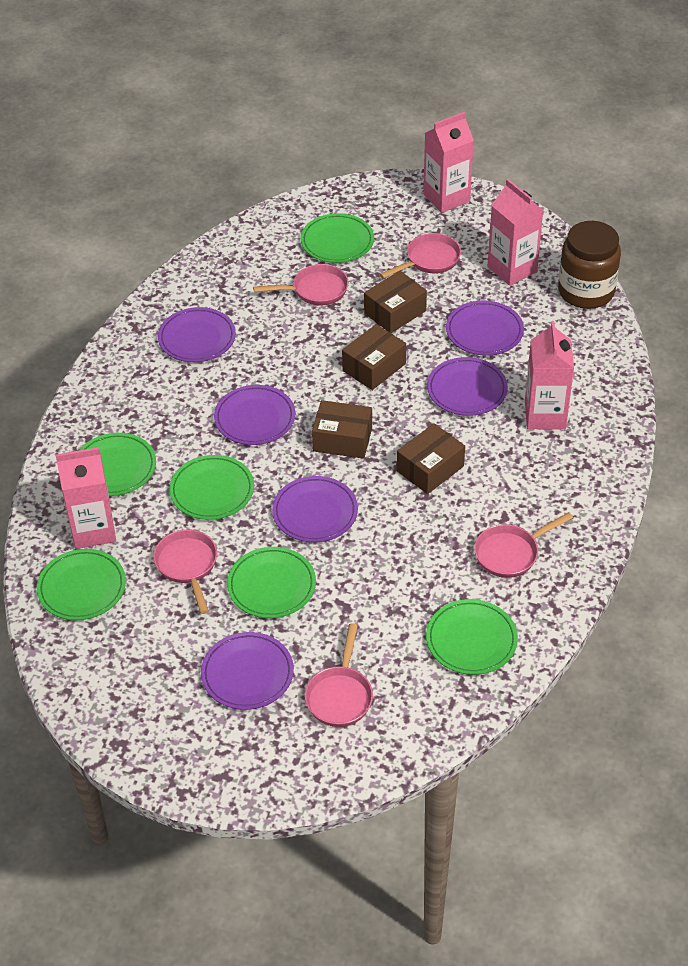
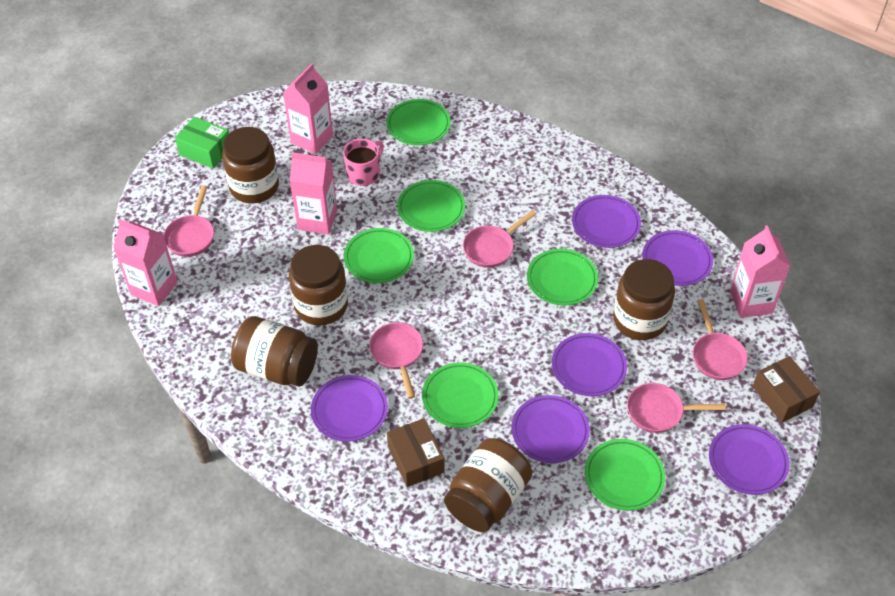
brown box: [312,400,372,459] [342,324,406,390] [364,271,427,333] [397,423,465,494] = 4 -> [387,418,445,487] [752,356,820,423] = 2
brown jar: [558,221,621,309] = 1 -> [222,127,279,203] [231,316,318,387] [289,245,348,325] [444,438,532,532] [613,259,675,340] = 5
green box: none = 0 -> [175,117,229,168] = 1
pink mug: none = 0 -> [343,139,384,186] = 1

